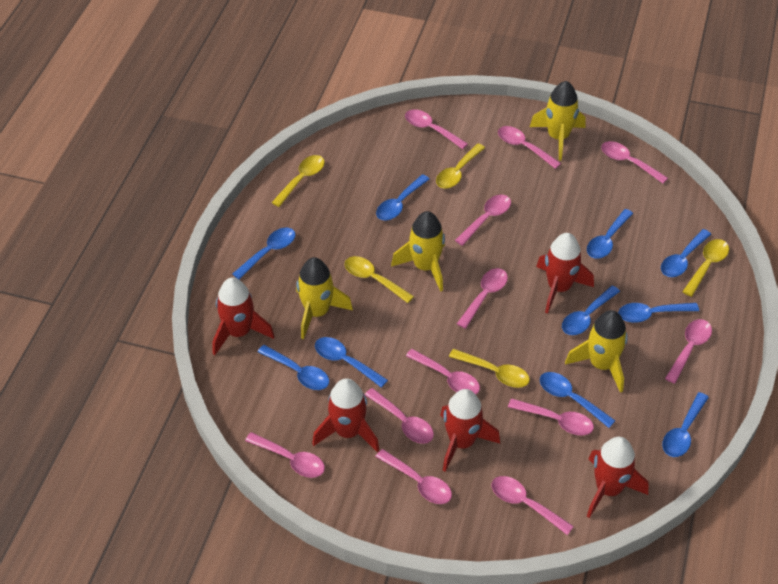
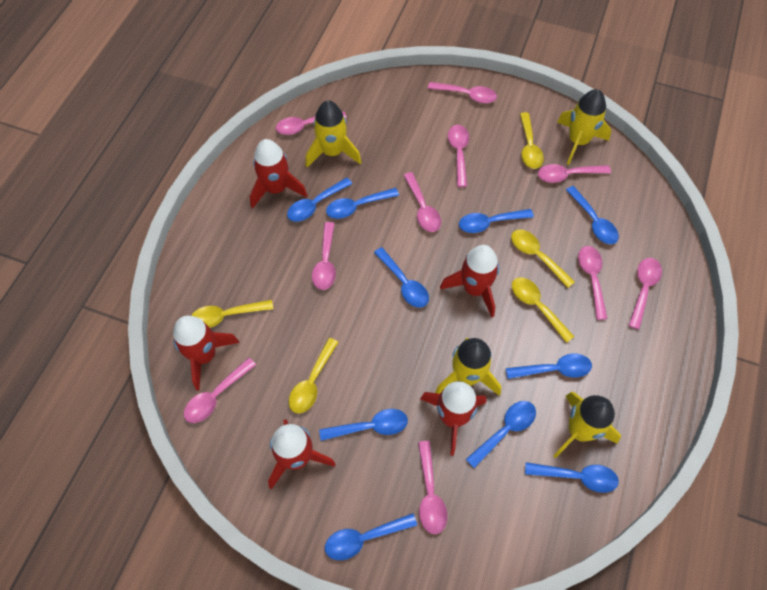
pink spoon: [245,432,325,478] [365,388,434,444] [375,449,452,504] [405,109,468,149] [406,349,480,394] [455,195,511,246] [457,268,508,329] [492,476,574,535] [498,126,561,169] [508,398,594,435] [601,141,668,184] [665,319,712,384] = 12 -> [184,358,256,423] [276,112,347,135] [312,222,336,290] [403,172,441,232] [418,441,447,534] [428,82,497,103] [448,125,469,187] [538,164,611,183] [578,246,607,320] [629,258,662,329] = 10

